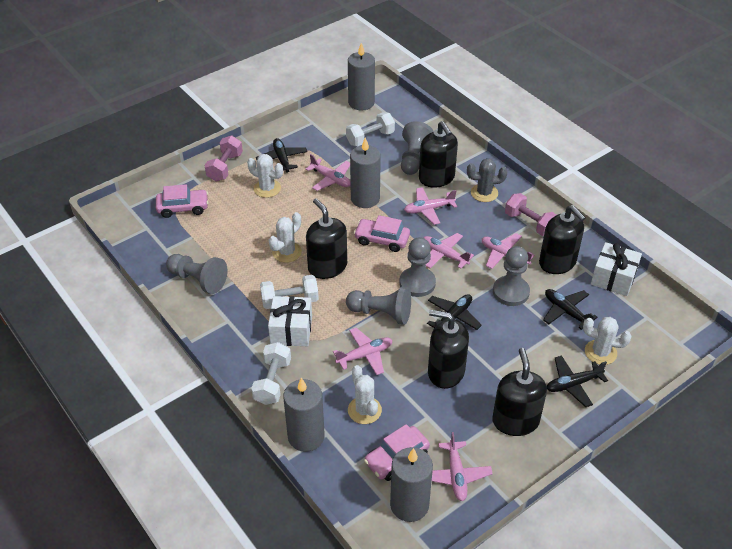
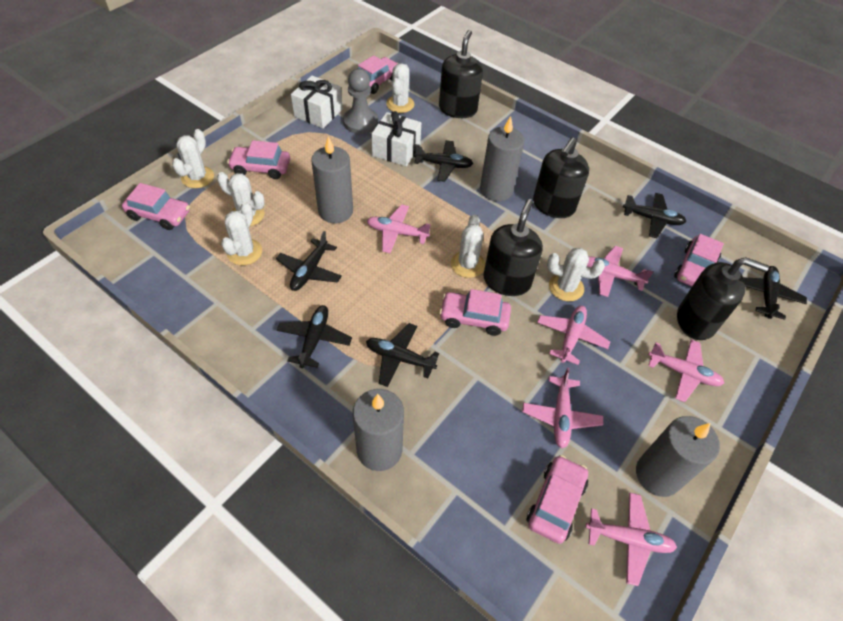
black plane: [256,138,307,173] [427,294,482,330] [543,289,598,330] [547,355,608,407] = 4 -> [276,231,342,291] [277,305,352,368] [366,323,439,387] [414,140,473,182] [623,193,686,238] [743,266,807,320] = 6
black soap dispenser: [306,198,347,279] [419,121,458,188] [428,310,469,389] [492,348,547,436] [539,205,586,274] = 5 -> [439,30,483,118] [483,199,543,296] [533,138,589,218] [677,257,769,340] = 4
grey cactus: [467,158,508,202] = 1 -> none = 0
grey pawn: [166,254,228,294] [346,286,411,325] [399,237,436,297] [401,121,434,175] [493,246,530,306] = 5 -> [343,69,378,134] = 1
pink car: [156,184,209,218] [354,215,410,252] [364,424,430,481] = 3 -> [122,183,190,230] [227,140,290,179] [358,55,399,94] [439,289,511,336] [527,455,588,544] [674,234,724,287] = 6
pink dumbbell: [205,135,243,181] [505,193,557,236] = 2 -> none = 0
white cactus: [247,154,283,198] [269,212,302,263] [348,365,382,424] [583,317,631,365] = 4 -> [172,129,214,188] [217,172,265,226] [221,202,262,265] [386,64,414,113] [451,214,485,278] [547,248,605,301] = 6
white dumbbell: [251,342,291,405] [260,275,319,309] [346,112,395,146] = 3 -> none = 0

